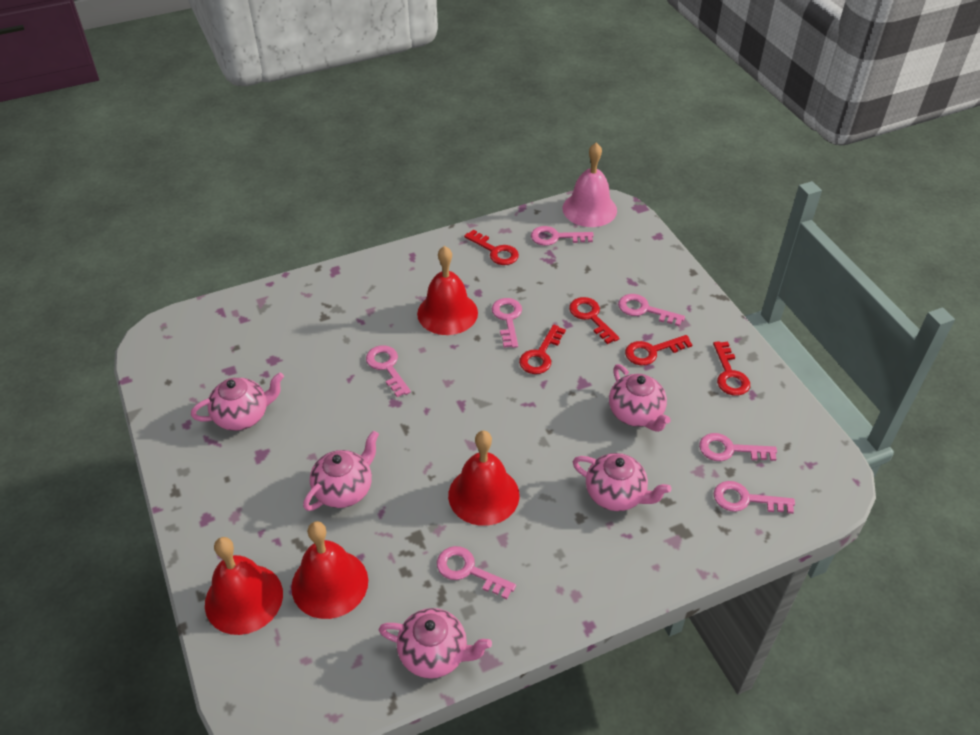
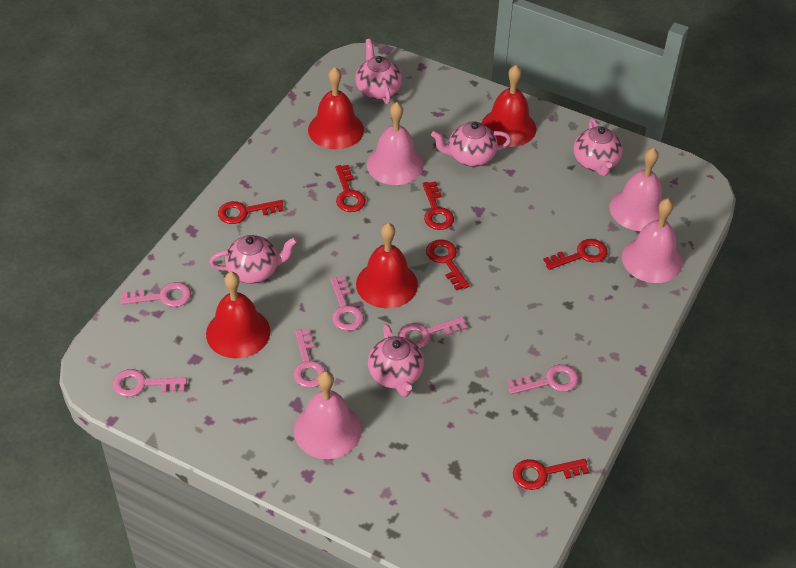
pink bell: [563,142,617,227] = 1 -> [294,371,362,459] [367,102,424,185] [610,148,668,231] [622,198,683,283] = 4
pink key: [366,345,411,397] [437,546,516,599] [492,298,522,348] [531,226,594,246] [618,294,685,327] [699,433,777,461] [714,481,795,514] = 7 -> [112,369,187,397] [120,282,191,307] [293,329,326,388] [330,276,364,331] [398,316,467,348] [507,364,579,395] = 6
red key: [464,229,519,265] [519,325,566,374] [569,297,620,344] [625,335,693,365] [713,341,750,396] = 5 -> [218,200,284,224] [335,165,366,212] [423,181,454,230] [426,239,470,291] [513,459,589,490] [543,239,608,270] = 6

